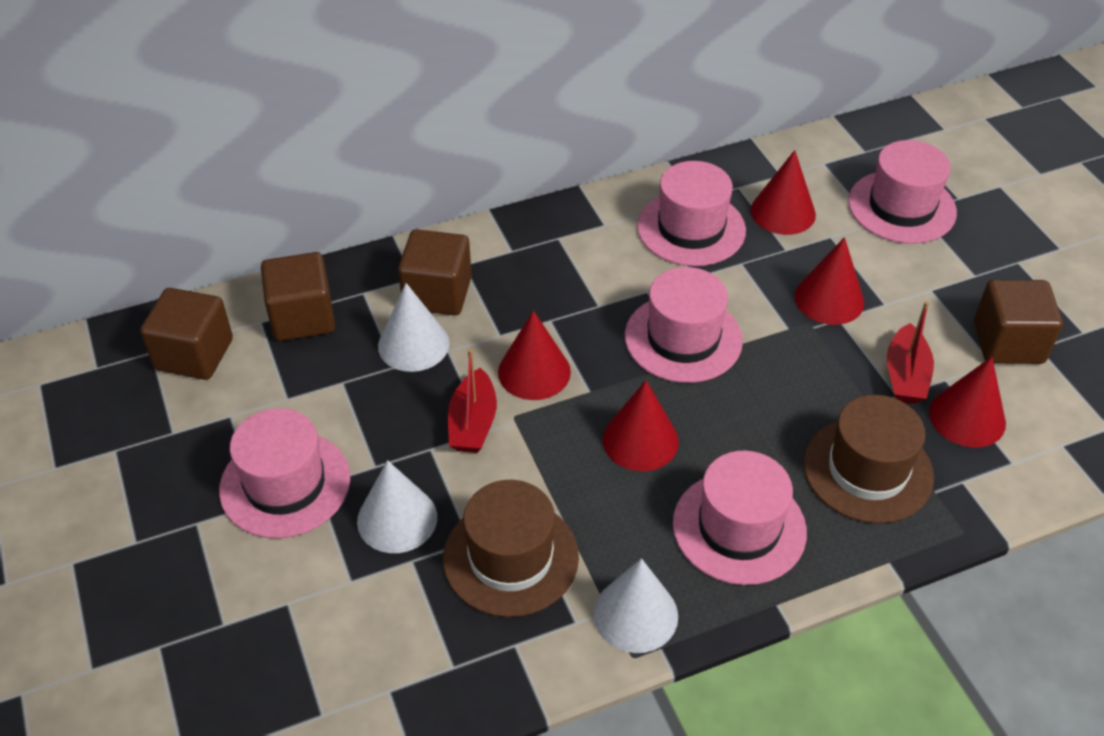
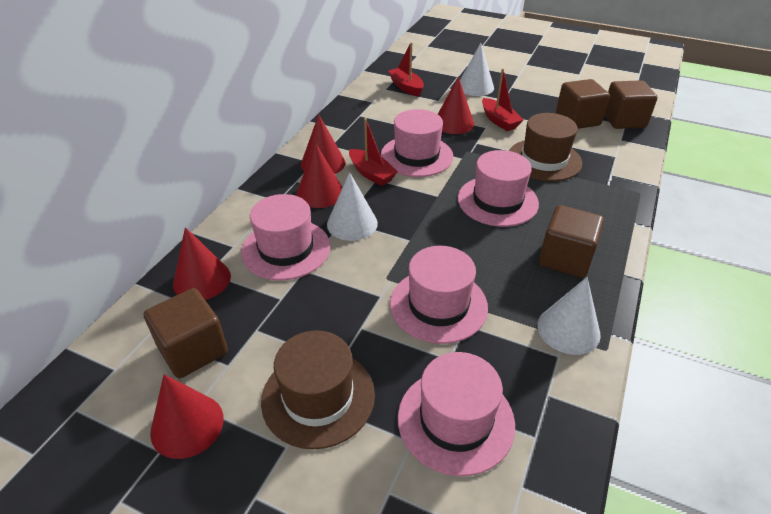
red boat: [448,349,497,453] [887,301,934,404] = 2 -> [349,118,398,186] [388,42,424,96] [482,69,524,131] = 3

